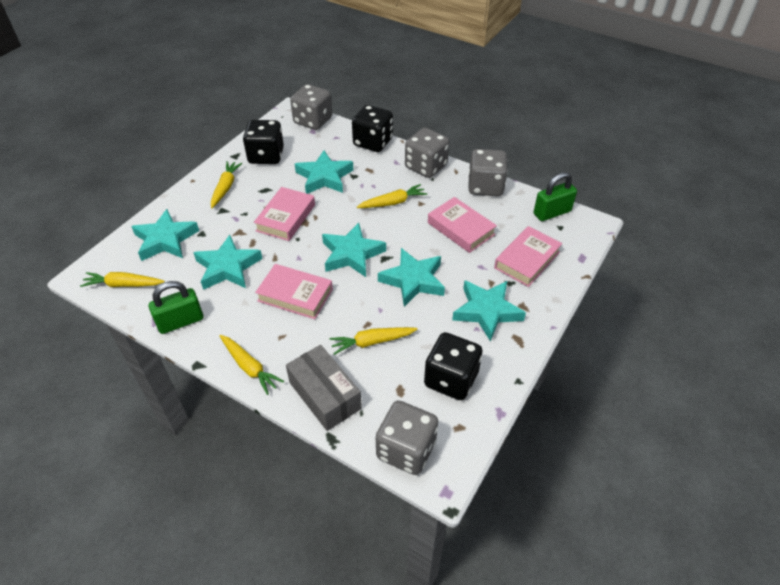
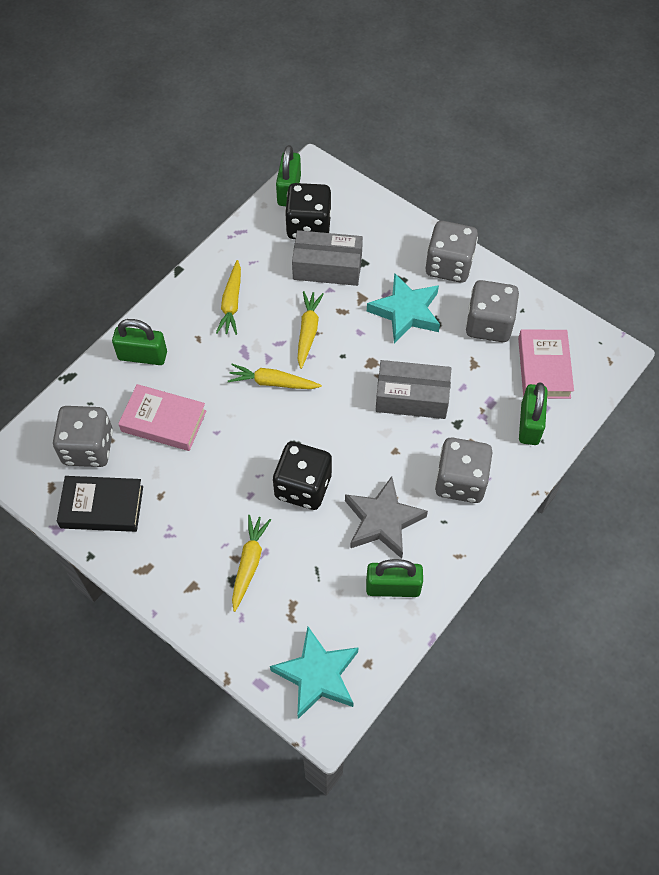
black book: none = 0 -> [57,476,143,532] = 1
black dice: [243,120,284,164] [352,105,393,152] [424,332,482,400] = 3 -> [273,442,332,510] [285,183,331,239] = 2
green padlock: [149,281,203,334] [534,172,577,221] = 2 -> [112,319,167,365] [276,145,301,206] [366,559,423,597] [519,382,548,445] = 4
grey box: [286,345,362,431] = 1 -> [292,230,363,286] [375,360,451,419] = 2
grey star: none = 0 -> [345,476,428,559] = 1
pink book: [254,187,315,241] [255,264,333,319] [428,197,497,253] [494,226,562,287] = 4 -> [118,384,206,451] [518,329,574,399] = 2
turquoise star: [131,209,199,261] [193,235,262,290] [295,151,354,194] [322,223,386,277] [378,248,445,307] [452,280,526,342] = 6 -> [270,627,359,719] [367,273,440,343] = 2
yellow carrot: [80,272,165,287] [211,161,242,208] [220,335,284,395] [330,327,418,355] [357,184,427,208] = 5 -> [216,260,241,335] [228,364,322,389] [232,515,271,612] [298,291,324,369] = 4

